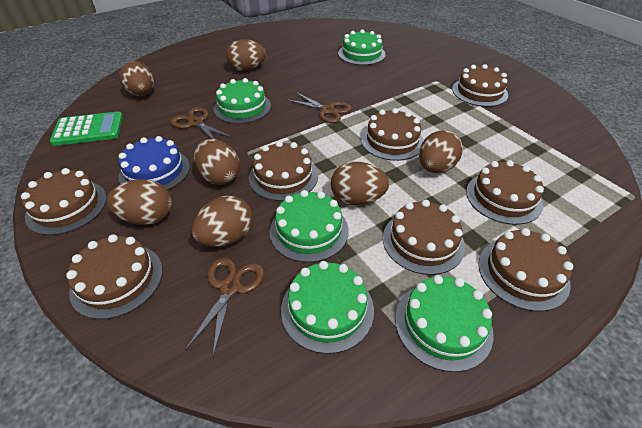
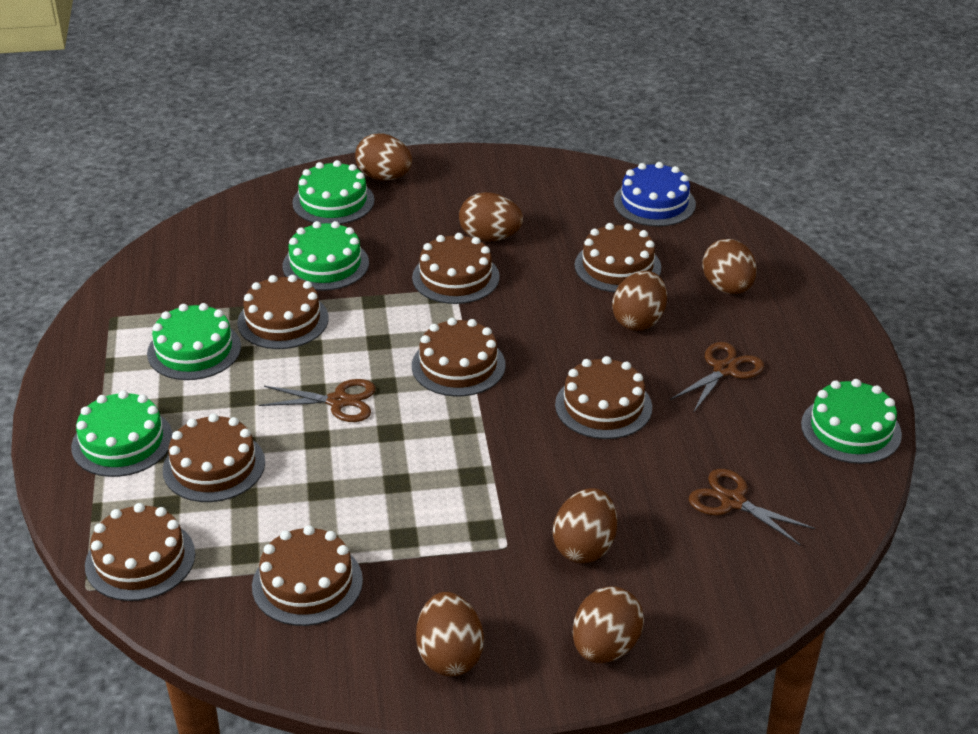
green calculator: [50,111,123,146] = 1 -> none = 0

